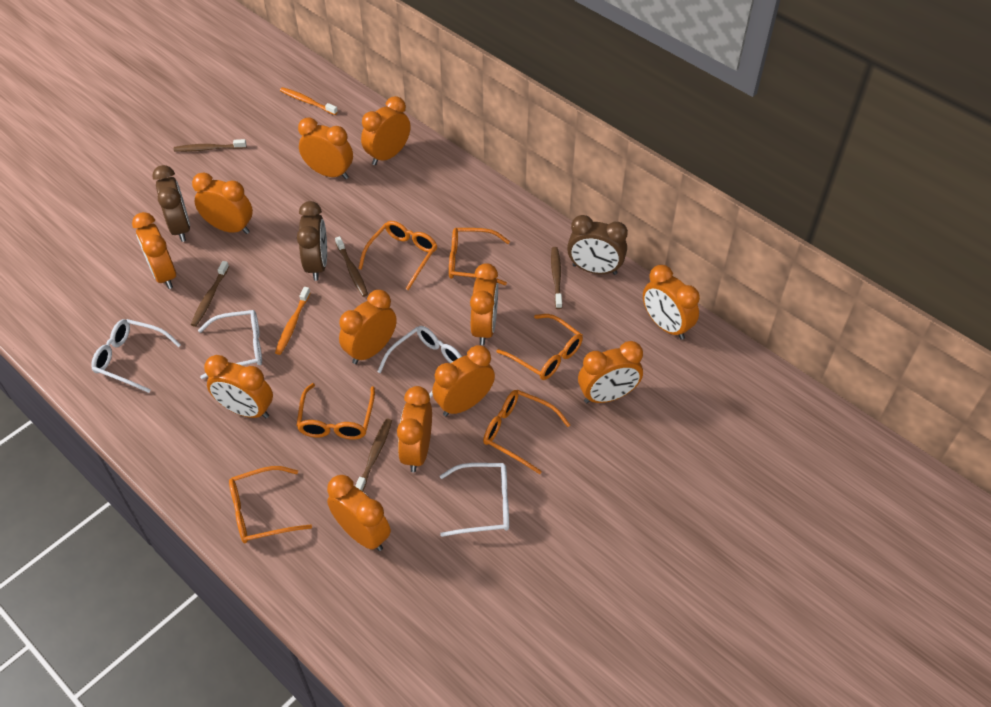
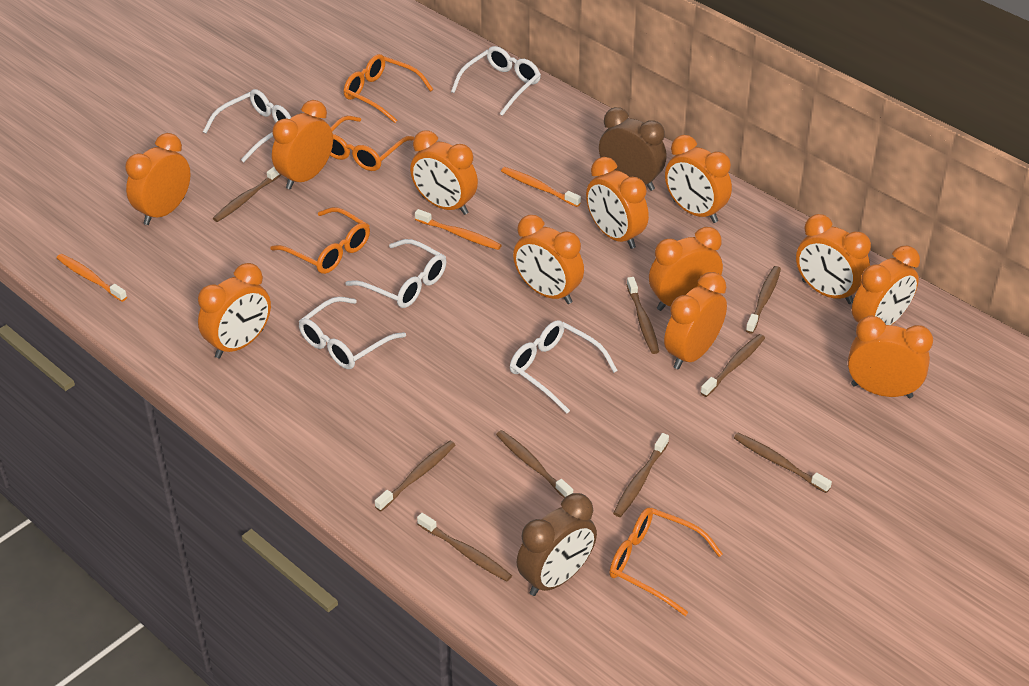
brown clock: [152,165,190,242] [297,201,327,281] [567,215,628,275] = 3 -> [516,493,597,596] [599,107,667,191] = 2
brown toothbrush: [174,139,246,152] [191,261,229,327] [335,236,368,297] [355,419,392,491] [551,247,562,309] = 5 -> [213,167,281,222] [375,441,455,512] [417,513,512,581] [496,430,573,498] [613,433,669,517] [626,277,659,354] [700,334,765,397] [734,433,832,493] [746,266,781,334] = 9
orange glasses: [229,466,312,543] [296,383,375,440] [358,221,437,290] [449,228,510,285] [483,390,570,474] [496,314,583,380] = 6 -> [271,207,370,274] [330,116,414,171] [344,54,433,123] [609,508,723,616] = 4
orange toothbrush: [275,287,311,355] [280,87,338,115] = 2 -> [57,254,127,302] [415,209,502,250] [501,167,581,207] = 3
white glasses: [91,319,181,393] [198,310,262,379] [377,326,462,398] [440,463,509,537] = 4 -> [203,89,292,162] [298,297,406,369] [345,239,446,308] [451,46,541,116] [510,320,618,414] = 5

